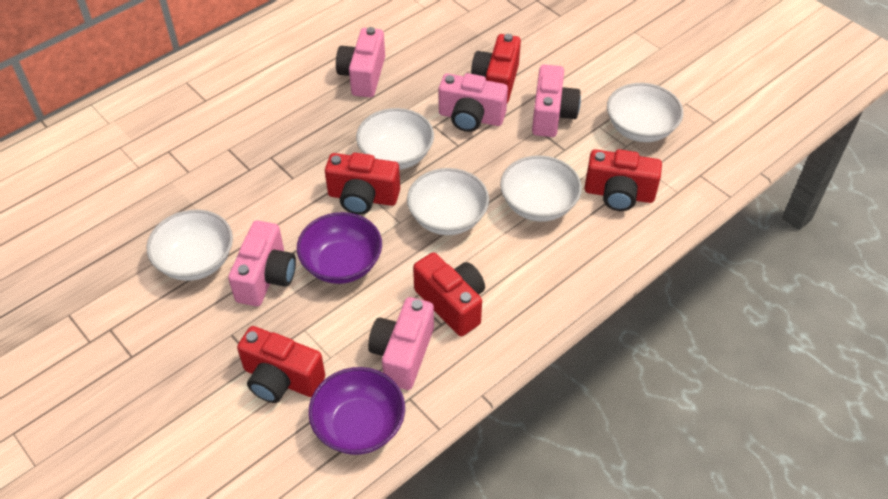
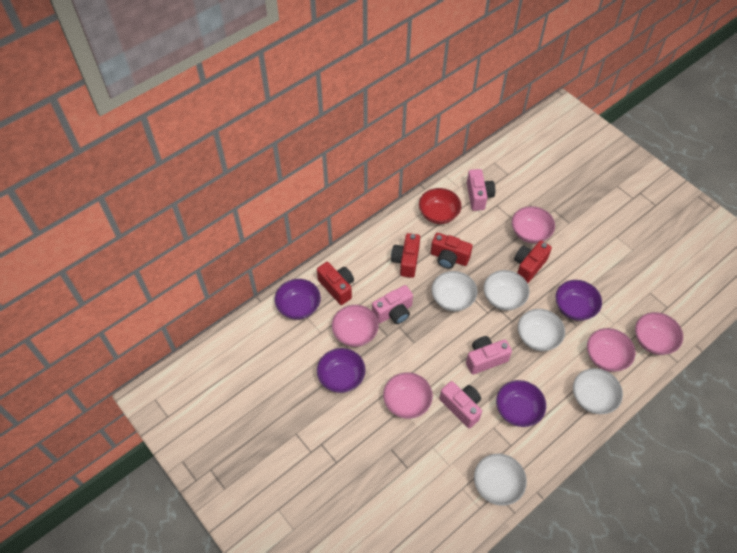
pink bowl: none = 0 -> [332,305,379,347] [383,372,433,419] [512,206,555,243] [587,328,635,372] [635,312,683,355] = 5
pink camera: [228,220,296,306] [336,27,385,97] [368,297,434,390] [439,73,508,132] [532,64,581,137] = 5 -> [372,285,413,324] [439,381,482,428] [466,336,512,375] [467,169,495,211] = 4
purple bowl: [297,212,382,284] [308,367,405,455] = 2 -> [275,279,321,320] [317,348,365,393] [496,380,546,427] [556,280,602,321] = 4
red bowl: none = 0 -> [419,188,461,224] = 1
red camera: [237,326,325,403] [325,153,400,215] [413,252,485,336] [471,34,521,103] [584,149,662,211] = 5 -> [317,262,354,305] [391,233,420,278] [431,233,473,269] [514,241,552,283] = 4

